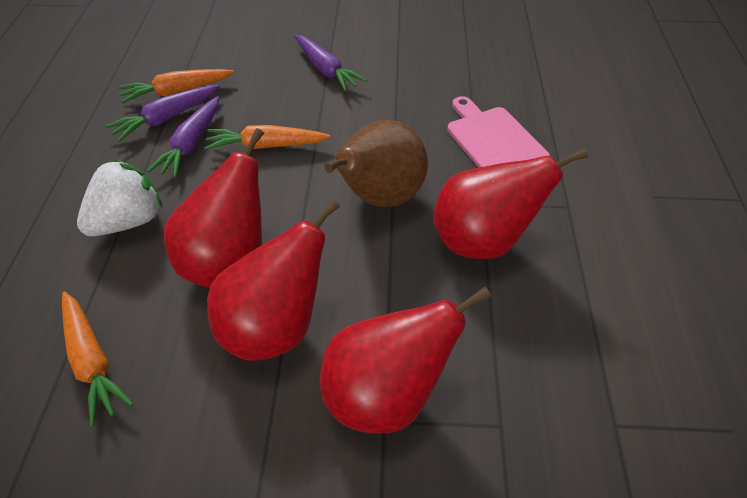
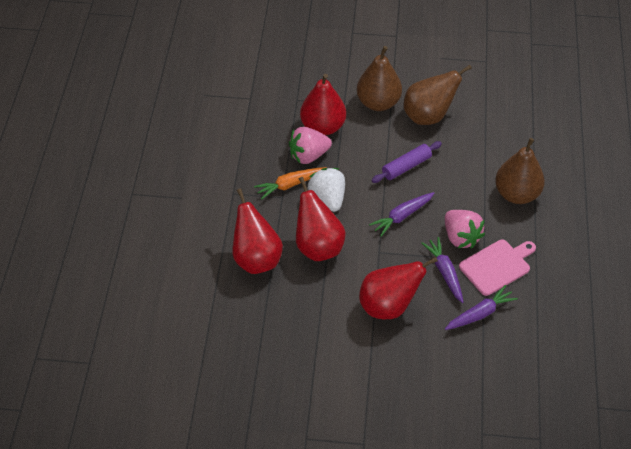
brown pear: [325,120,428,207] = 1 -> [357,46,402,111] [404,65,472,125] [495,138,545,204] = 3
orange carrot: [62,292,134,427] [118,69,234,104] [204,125,330,150] = 3 -> [254,167,327,200] = 1
pink strawberry: none = 0 -> [289,127,332,164] [445,210,485,248] = 2
purple rolling pin: none = 0 -> [371,141,442,183] = 1

